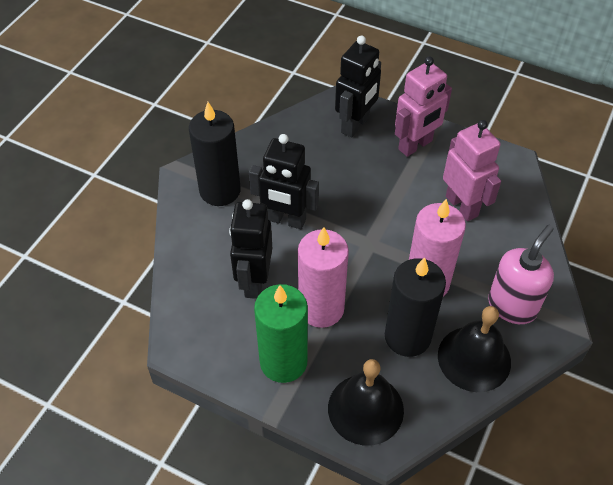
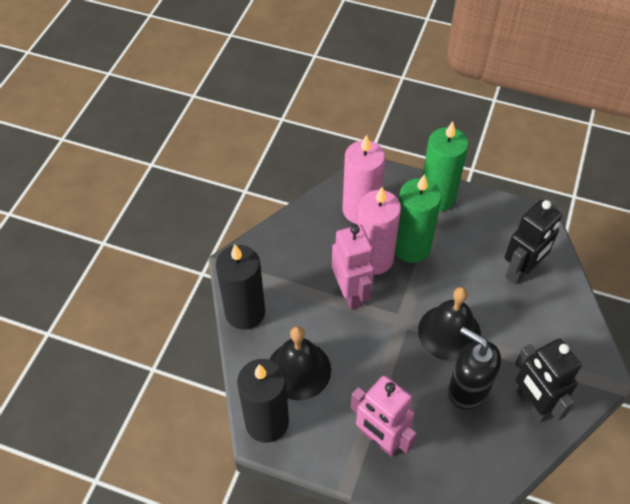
black robot: [229,199,272,299] [249,134,319,229] [335,36,381,138] = 3 -> [505,200,562,285] [515,338,581,423] = 2
black soap dispenser: none = 0 -> [448,327,501,409] = 1
green candle: [254,284,308,383] = 1 -> [395,174,442,263] [422,121,469,211] = 2
pink soap dispenser: [488,225,554,324] = 1 -> none = 0

